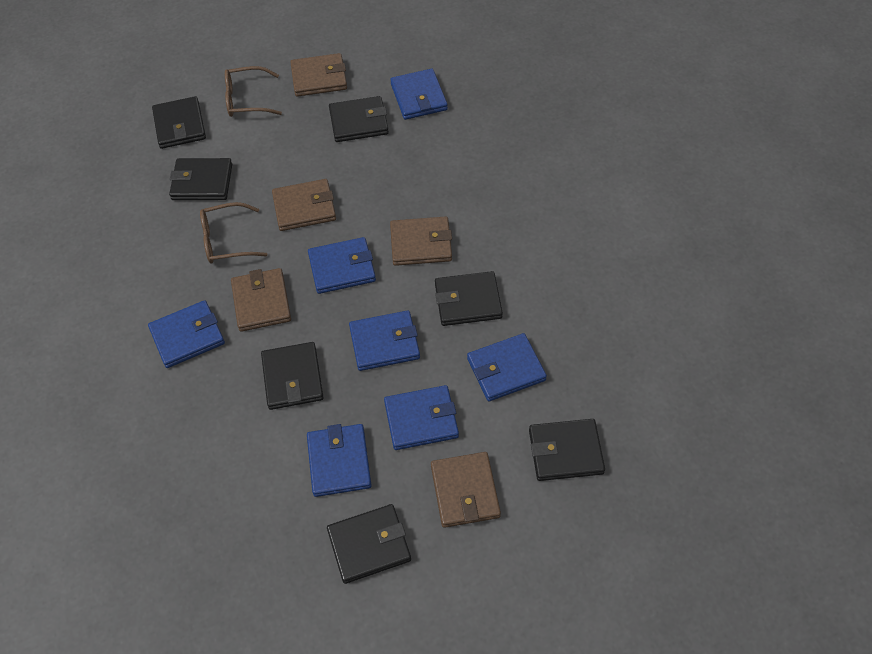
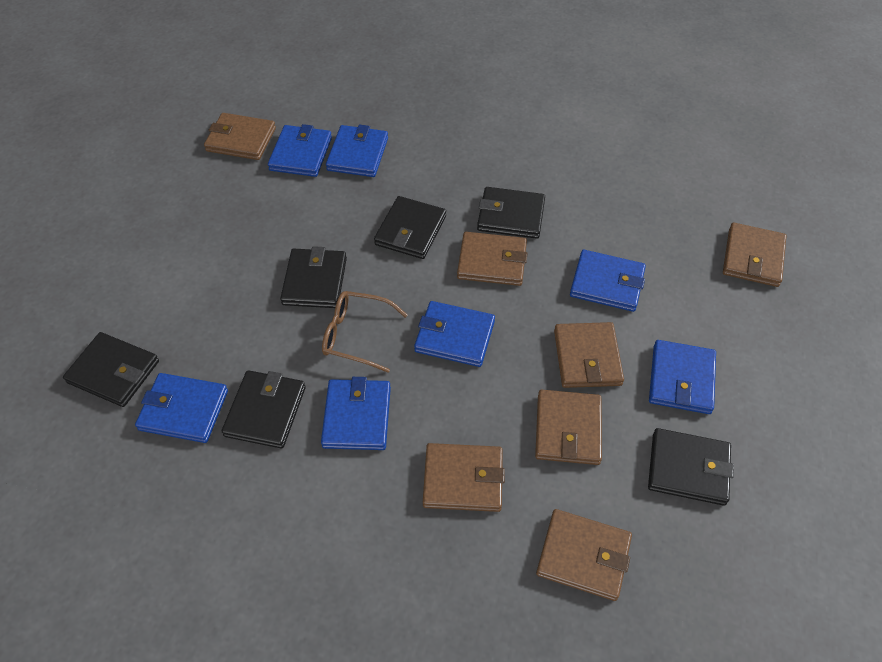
black wallet: [152,96,206,149] [169,158,232,200] [261,342,324,410] [327,504,411,584] [329,96,389,142] [435,271,503,326] [529,419,605,481] = 7 -> [63,332,159,407] [222,370,306,448] [280,246,347,308] [374,196,446,259] [477,187,545,239] [648,428,734,506] = 6
brown glasses: [200,202,268,264] [225,66,282,117] = 2 -> [322,291,408,373] = 1
brown wallet: [231,268,291,332] [272,179,336,231] [290,53,347,97] [390,216,452,266] [431,452,501,528] = 5 -> [204,113,276,160] [423,443,505,512] [457,232,527,286] [535,390,602,465] [536,509,632,601] [554,322,624,388] [723,223,787,287] = 7

